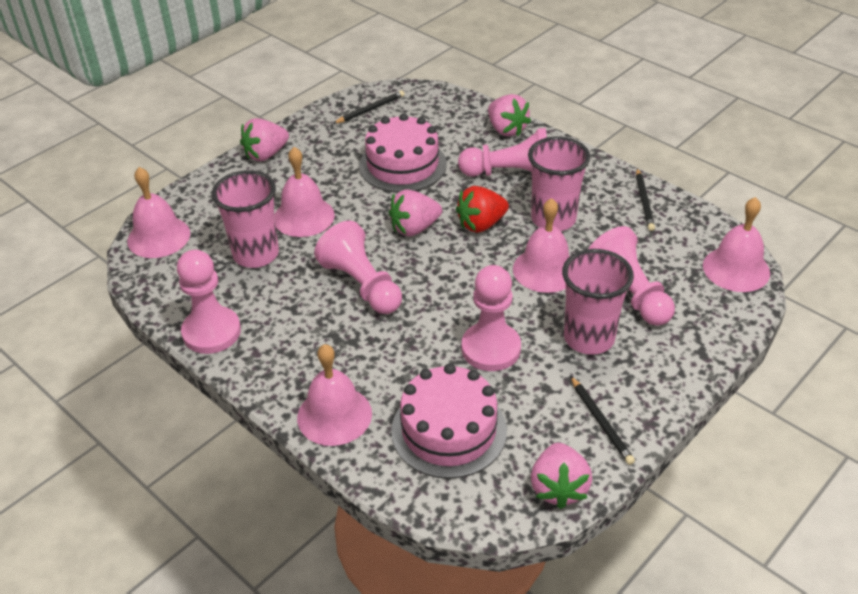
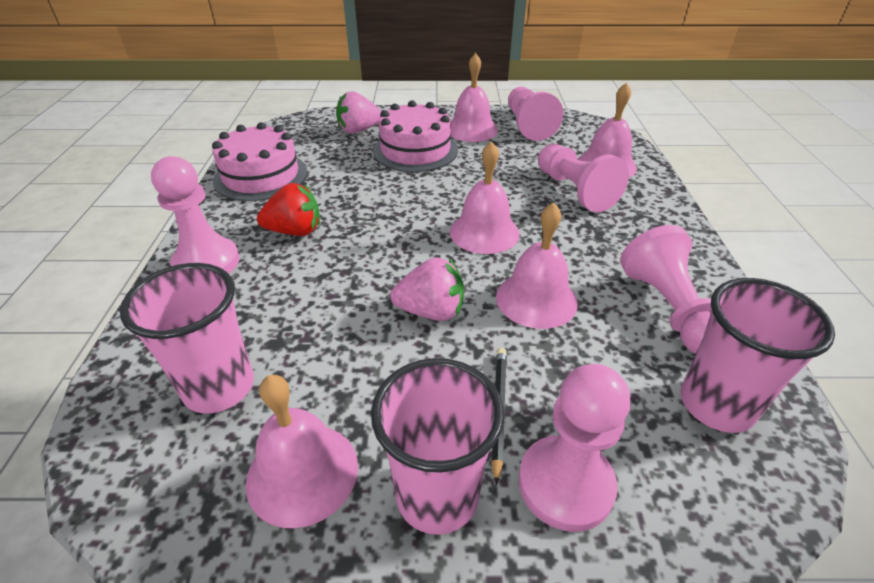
black pencil: [333,90,405,124] [570,376,635,465] [636,168,655,231] = 3 -> [491,348,507,485] = 1
pink strawberry: [240,118,289,161] [389,189,442,236] [488,94,531,136] [531,443,592,509] = 4 -> [336,91,382,134] [390,257,464,321] = 2

